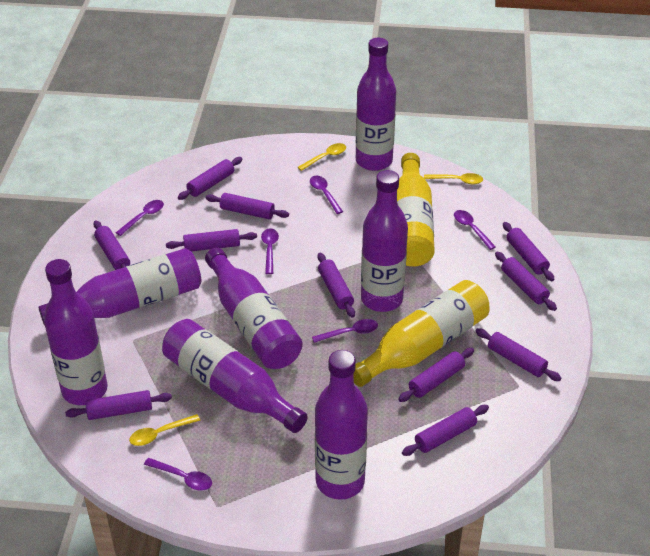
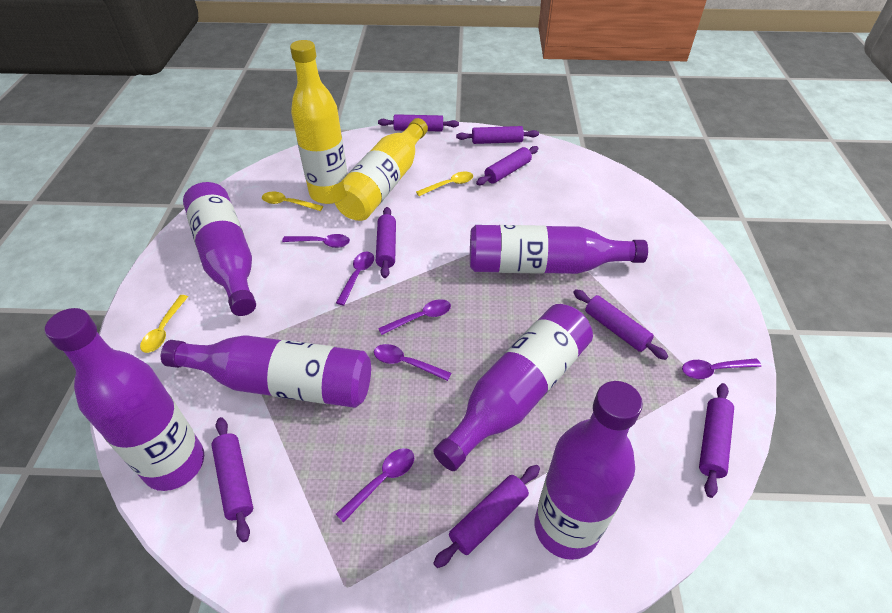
purple bottle: [39,248,201,326] [44,259,108,405] [162,319,308,433] [205,247,303,369] [315,350,368,500] [356,38,396,171] [361,170,408,312] = 7 -> [45,308,204,491] [160,335,371,408] [183,182,256,316] [433,304,593,471] [470,225,648,274] [535,381,643,560] = 6
purple rolling pin: [65,390,172,420] [93,221,130,270] [166,229,257,251] [178,157,242,200] [206,193,289,219] [317,253,355,318] [398,348,474,402] [402,405,489,456] [475,328,562,381] [495,252,557,311] [503,222,554,281] = 11 -> [211,417,253,542] [376,207,396,278] [378,114,459,132] [433,465,540,568] [456,126,539,144] [476,146,539,185] [573,289,668,360] [699,383,734,498] = 8

